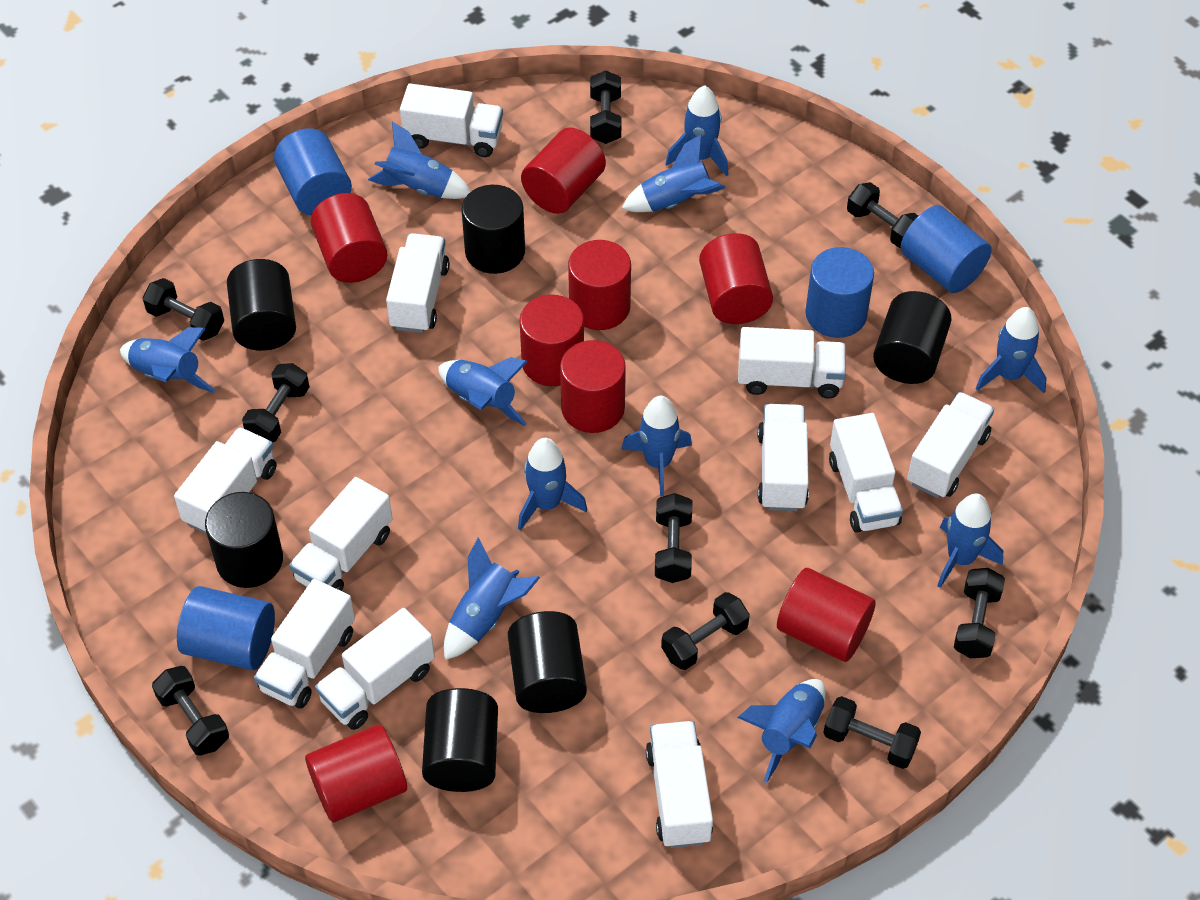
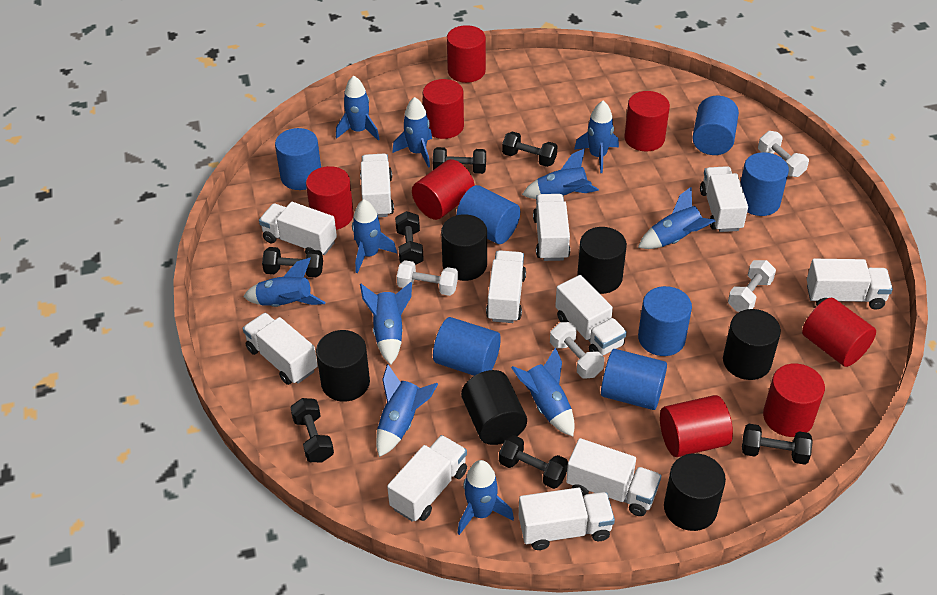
black dumbbell: [142,278,224,341] [152,666,229,756] [242,363,309,442] [590,70,621,144] [655,493,692,583] [661,592,750,670] [823,696,921,769] [847,182,918,248] [954,568,1005,658] = 9 -> [262,247,323,277] [290,398,334,463] [395,211,424,265] [433,147,486,174] [499,435,568,489] [502,131,558,167] [742,424,813,465] = 7
blue cylinder: [177,586,275,670] [274,128,352,215] [805,247,874,338] [901,205,991,293] = 4 -> [275,128,321,190] [433,317,501,376] [456,185,520,244] [601,349,667,410] [638,286,692,356] [692,96,739,155] [740,152,789,216] = 7
white dumbbell: none = 0 -> [397,260,458,296] [550,322,604,379] [728,260,776,312] [758,131,809,177] = 4

